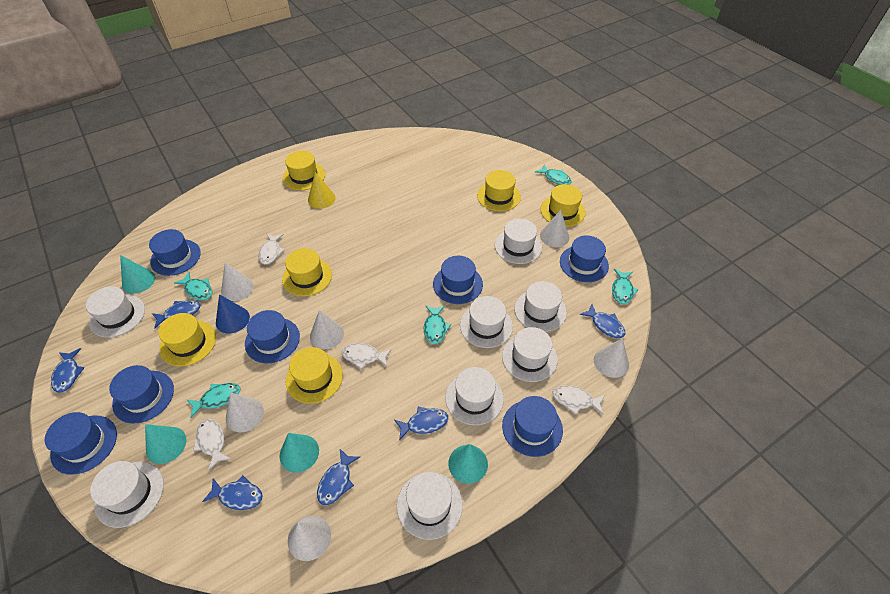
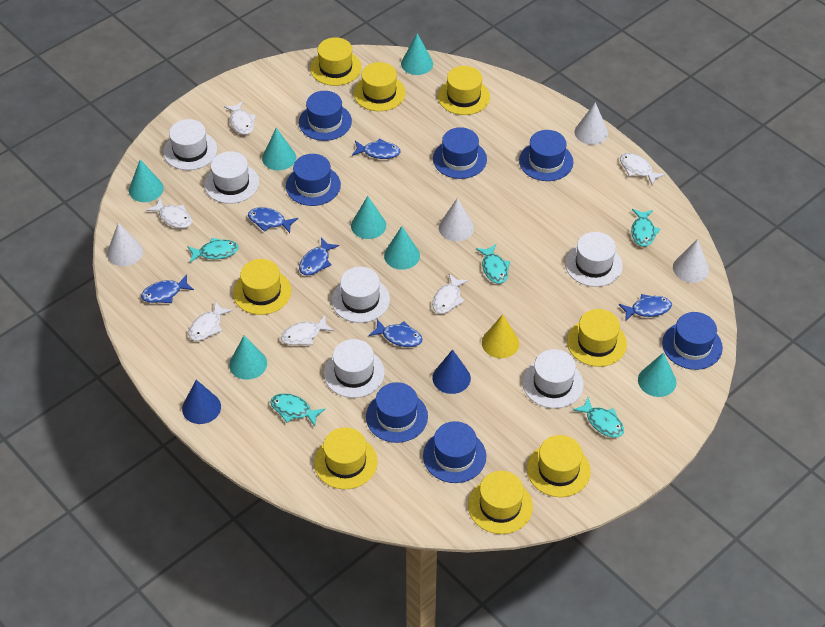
blue cone: [216,294,250,334] = 1 -> [182,380,221,424] [432,349,471,394] = 2
turquoise cone: [120,255,155,294] [145,424,186,464] [280,433,319,473] [448,444,488,484] = 4 -> [129,159,164,202] [229,336,267,380] [262,128,296,170] [351,196,386,239] [384,226,420,270] [401,33,433,75] [638,353,676,397] = 7
white cone: [221,263,254,301] [226,393,264,432] [288,516,331,561] [310,310,344,349] [540,210,569,247] [594,338,629,378] = 6 -> [107,223,143,266] [439,198,474,241] [575,102,608,145] [673,239,709,283] = 4
white fish: [193,418,231,471] [258,233,285,265] [342,343,392,369] [553,385,605,414] = 4 -> [146,198,192,228] [188,301,233,341] [224,101,256,135] [281,316,334,345] [432,274,469,314] [620,153,665,185] = 6
white hat: [86,286,145,338] [90,461,164,528] [397,472,463,540] [445,367,504,425] [460,296,513,348] [495,219,542,264] [502,327,558,382] [515,281,567,332] = 8 -> [163,119,217,170] [204,151,259,204] [324,339,385,398] [331,267,390,323] [522,349,584,408] [565,232,623,287] = 6
yellow hat: [158,313,216,367] [282,248,332,296] [283,151,325,190] [285,347,343,404] [477,170,521,211] [540,184,586,227] = 6 -> [233,259,291,315] [310,37,362,86] [314,427,378,489] [354,62,406,111] [438,66,490,115] [468,471,533,534] [527,435,591,497] [567,309,627,367] = 8

